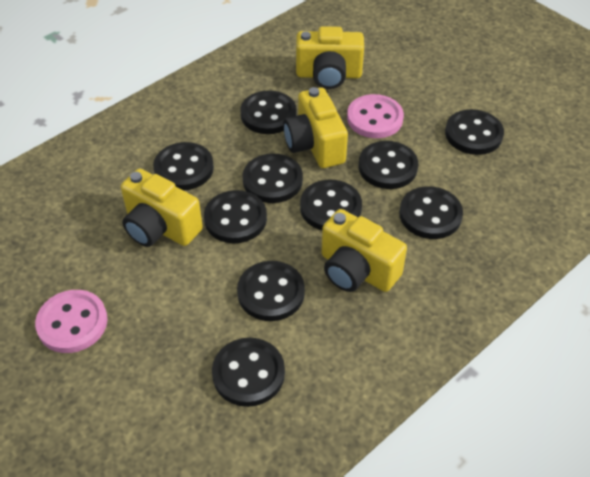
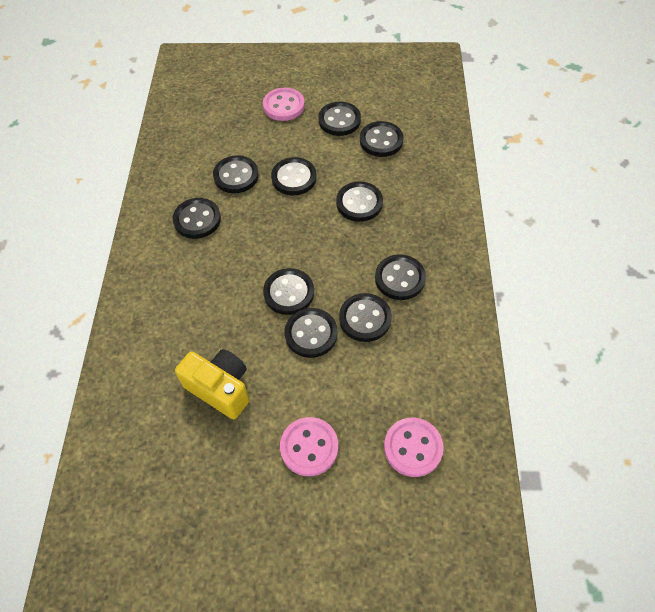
pink button: [35,290,108,353] [347,94,404,138] = 2 -> [263,88,305,121] [280,417,338,476] [384,418,444,477] = 3
yellow camera: [121,169,203,247] [283,87,348,168] [296,26,364,89] [321,209,407,292] = 4 -> [175,349,249,419] = 1

